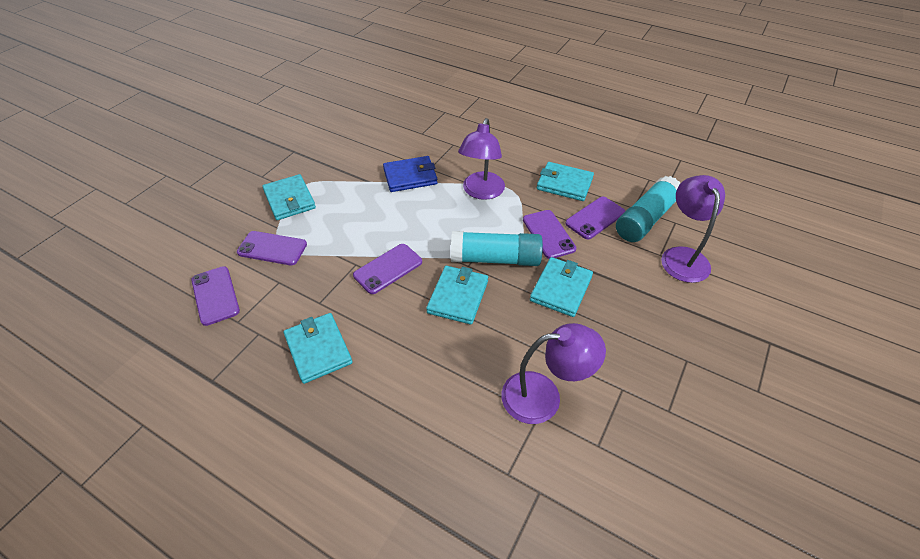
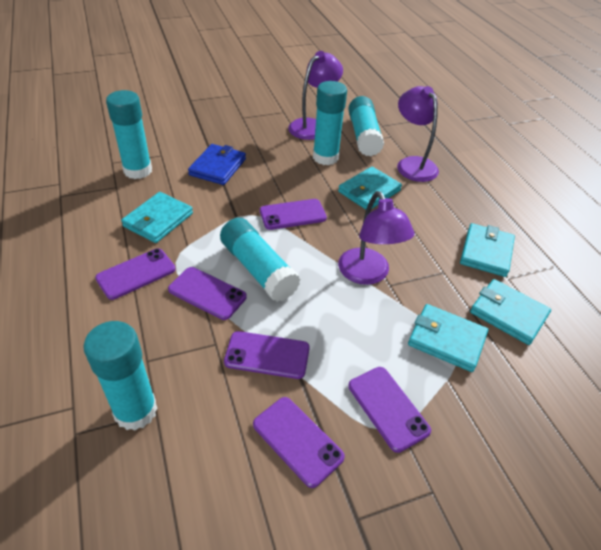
purple phone: [191,266,240,326] [237,231,307,265] [353,244,422,294] [523,210,576,259] [565,197,625,239] = 5 -> [95,248,176,300] [168,267,247,320] [224,331,310,379] [253,397,345,488] [260,199,327,230] [348,367,431,453] = 6
turquoise glue stick: [451,231,543,266] [616,176,680,242] = 2 -> [83,321,157,430] [106,90,152,179] [220,218,301,302] [313,81,347,165] [348,96,384,156] = 5

